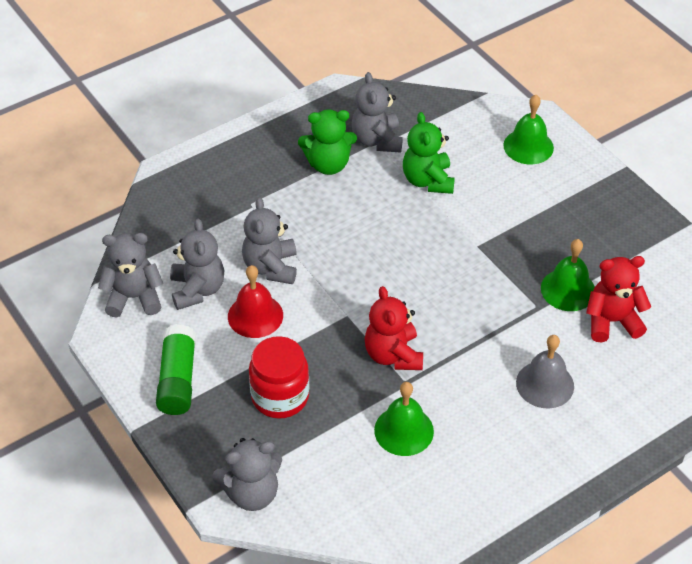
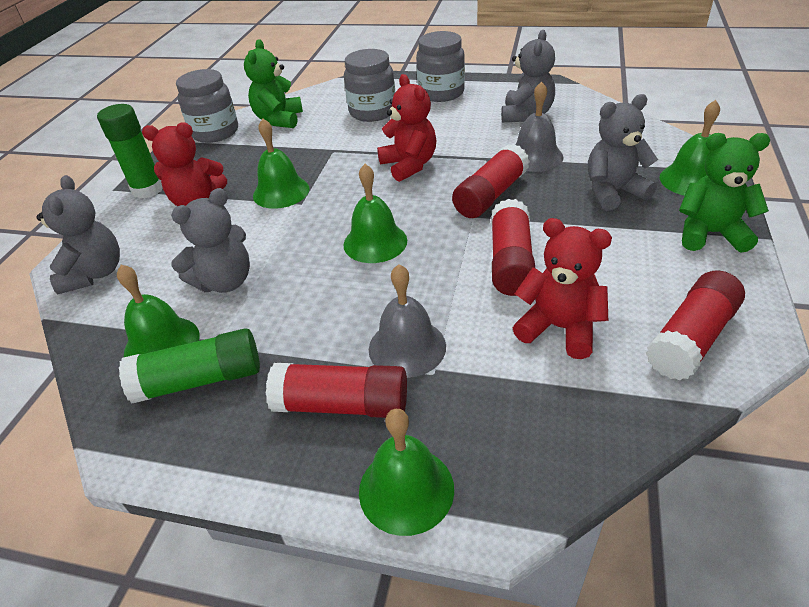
green bell: [374,382,434,456] [503,95,554,164] [541,239,595,311] = 3 -> [117,265,199,357] [253,118,309,209] [343,164,407,263] [359,409,454,536] [660,100,720,196] = 5
green glue stick: [156,324,196,415] = 1 -> [97,104,163,199] [119,328,260,404] = 2
grey bell: [516,335,574,408] = 1 -> [369,264,446,378] [515,81,564,172] = 2
grey jar: none = 0 -> [176,69,238,143] [344,49,395,122] [416,31,465,102] = 3
grey teddy bear: [98,233,163,318] [170,218,224,310] [212,438,282,511] [242,197,297,284] [352,72,403,153] = 5 -> [36,175,120,295] [171,188,250,293] [501,30,555,122] [588,94,658,211] = 4
red bell: [228,265,283,338] = 1 -> none = 0
red glue stick: none = 0 -> [266,363,407,418] [452,144,530,218] [491,199,535,296] [646,270,745,380] = 4
red jar: [249,336,310,419] = 1 -> none = 0
red teddy bear: [365,286,423,370] [586,256,651,343] = 2 -> [142,122,227,206] [377,74,436,182] [513,218,612,359] = 3

